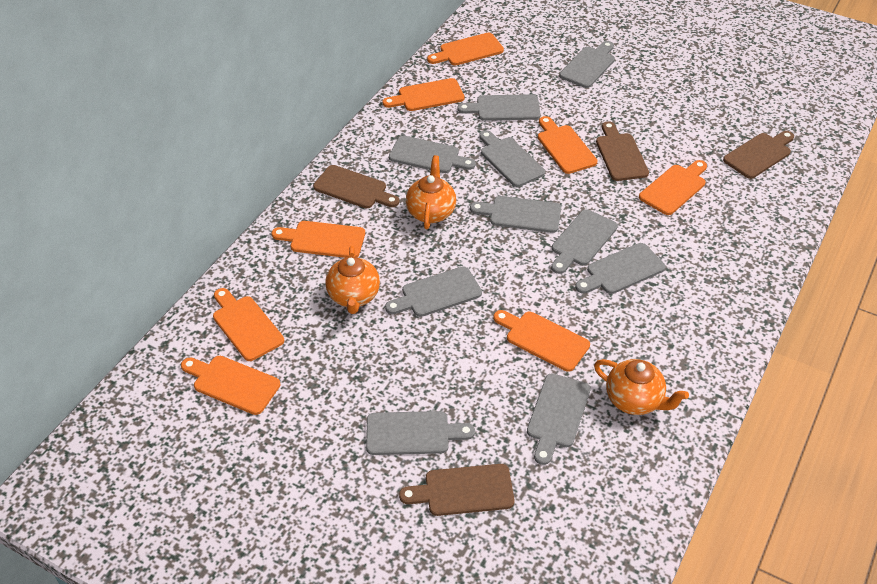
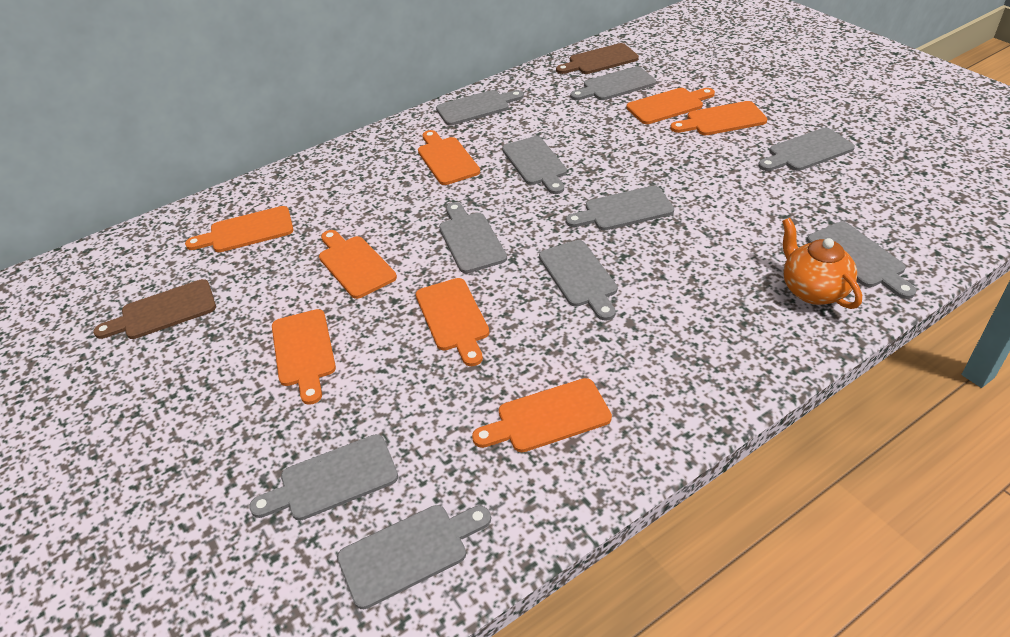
brown cutting board: [313,165,399,208] [399,464,514,516] [596,121,649,181] [723,131,794,179] = 4 -> [93,279,216,339] [556,43,639,74] = 2
orange teapot: [325,246,380,314] [406,155,456,229] [594,359,689,415] = 3 -> [782,218,862,309] = 1

